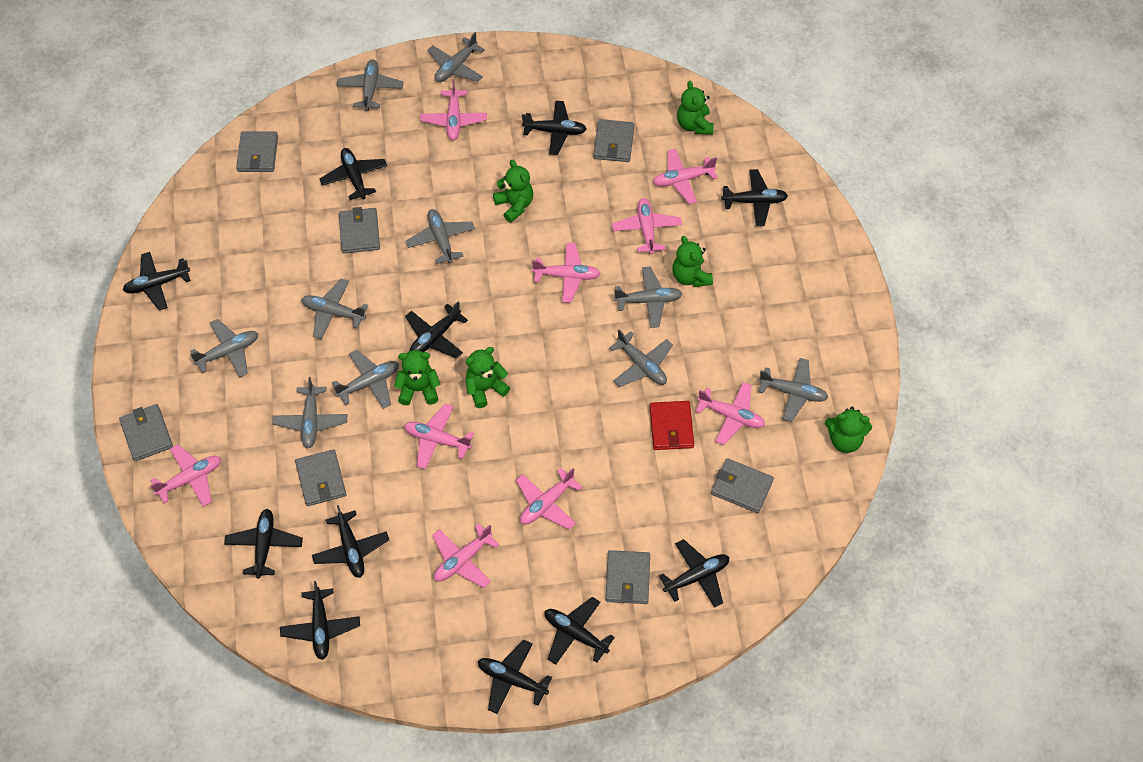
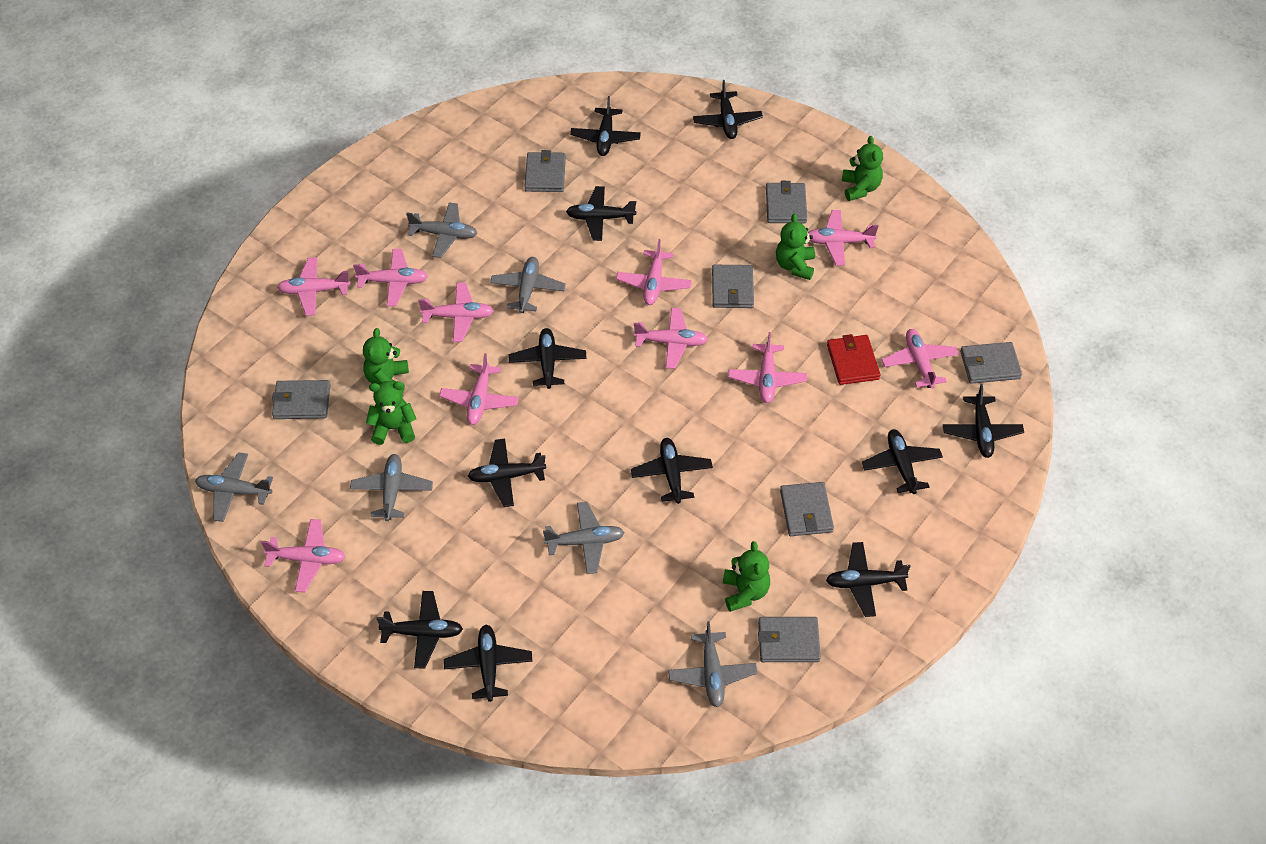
green teddy bear: [394,350,440,405] [465,347,510,408] [493,160,533,223] [672,236,713,287] [677,81,714,135] [825,407,872,453] = 6 -> [363,328,409,393] [366,381,416,445] [723,541,770,612] [776,213,815,280] [842,136,883,201] = 5
grey plane: [190,319,258,378] [272,377,348,448] [301,279,368,339] [332,350,399,409] [337,59,403,111] [406,209,475,264] [427,32,485,82] [609,329,673,387] [614,267,683,328] [758,358,828,422] = 10 -> [195,452,273,522] [350,454,433,521] [406,202,477,258] [490,257,566,313] [543,502,625,574] [668,621,757,707] = 6
pink plane: [150,444,221,507] [404,404,474,469] [420,79,487,140] [432,524,499,588] [516,468,582,530] [532,243,601,303] [612,198,682,254] [653,149,718,204] [695,382,765,445] = 9 -> [261,519,345,592] [277,257,351,316] [353,249,428,306] [418,282,494,342] [439,353,519,425] [616,239,692,305] [633,308,708,369] [728,332,807,403] [808,210,878,266] [881,329,959,389] = 10

